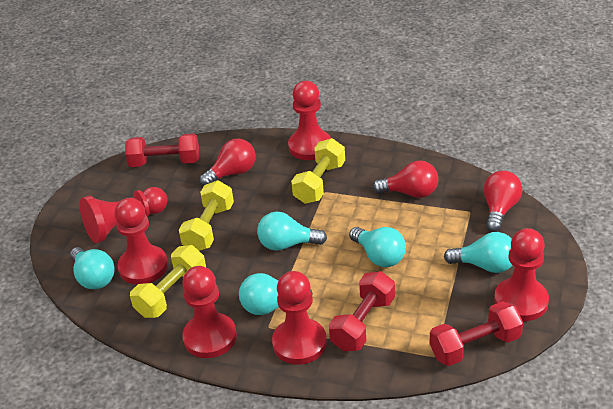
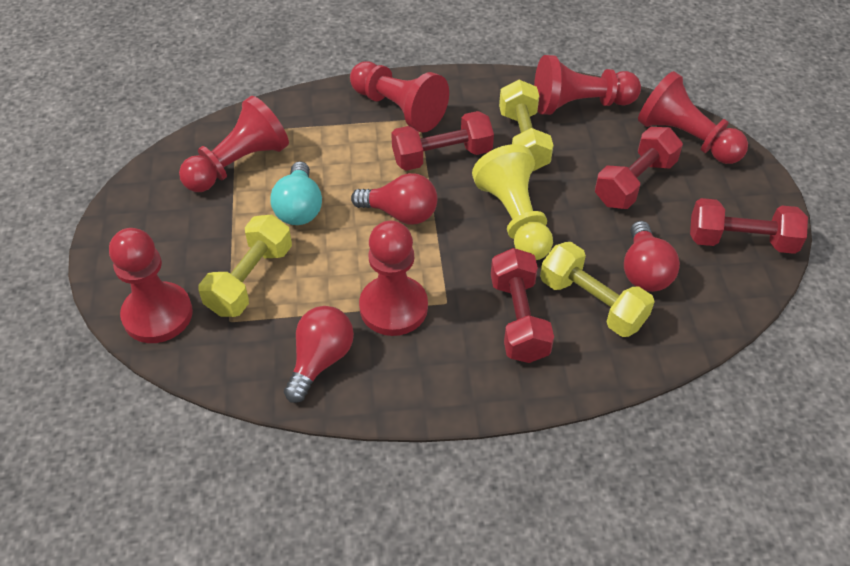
red dumbbell: [125,133,199,167] [329,271,395,351] [430,301,523,366] = 3 -> [391,111,494,171] [491,248,554,363] [595,127,683,209] [690,198,808,254] = 4
turquoise light bulb: [70,247,115,289] [239,273,313,315] [257,211,327,251] [349,227,406,267] [444,232,512,273] = 5 -> [270,161,322,225] = 1
yellow pawn: none = 0 -> [472,144,553,260] = 1

